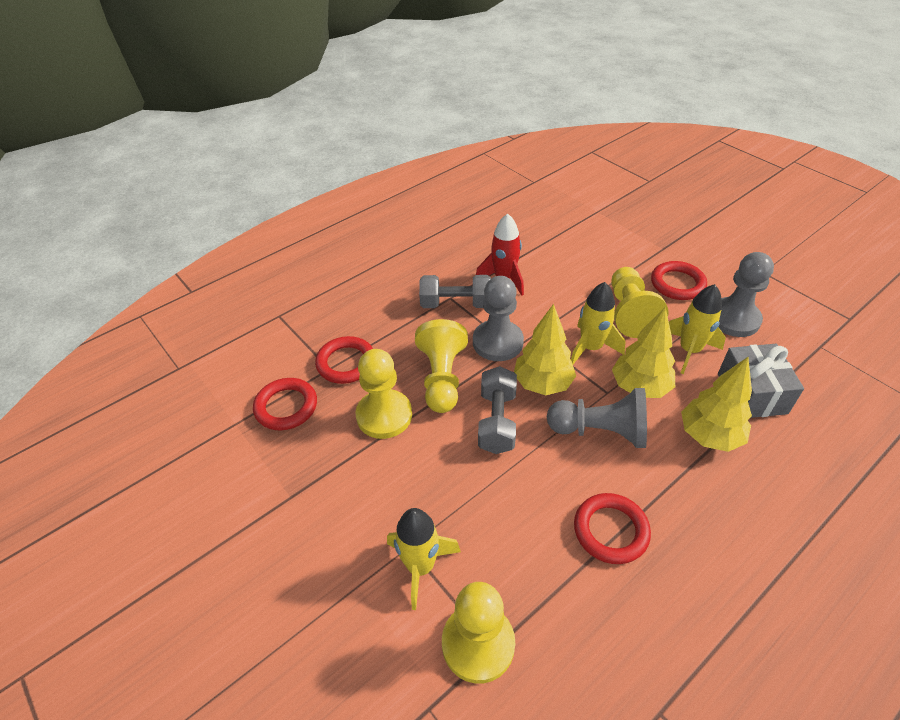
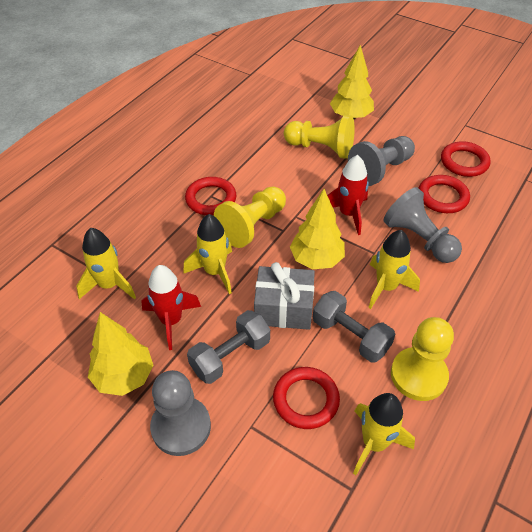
red rocket: [476,214,524,296] = 1 -> [141,265,201,350] [327,155,369,235] = 2
yellow pawn: [355,349,412,439] [415,319,468,413] [442,582,515,684] [611,267,669,338] = 4 -> [214,186,286,248] [284,115,355,159] [391,317,454,401] = 3
yellow rocket: [387,508,461,610] [571,282,626,364] [669,284,726,374] = 3 -> [76,228,136,299] [183,214,232,294] [353,393,415,475] [368,230,420,309] = 4

